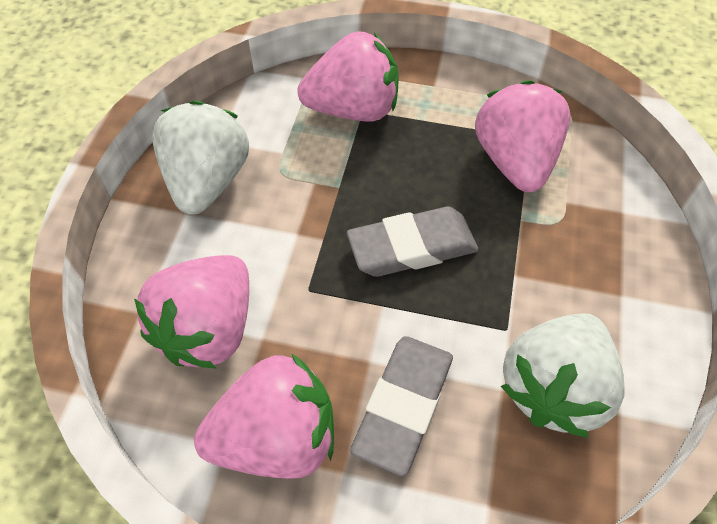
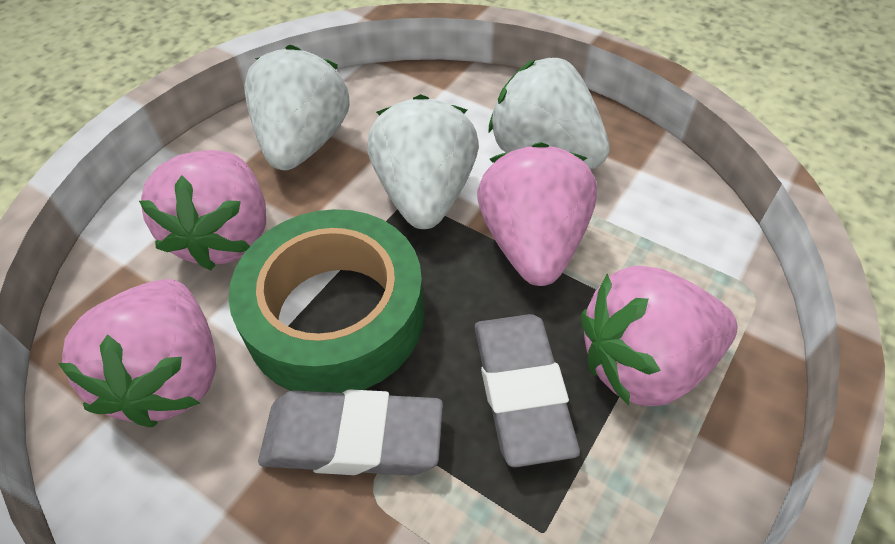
green tape: none = 0 -> [228,209,424,393] = 1
white strawberry: [152,100,249,214] [501,313,625,438] = 2 -> [245,45,350,170] [367,94,479,229] [488,57,610,169] = 3

